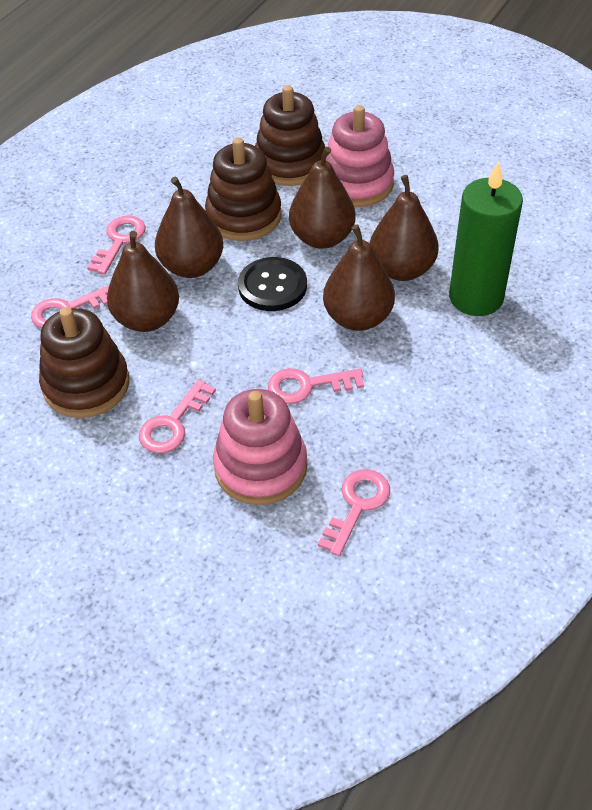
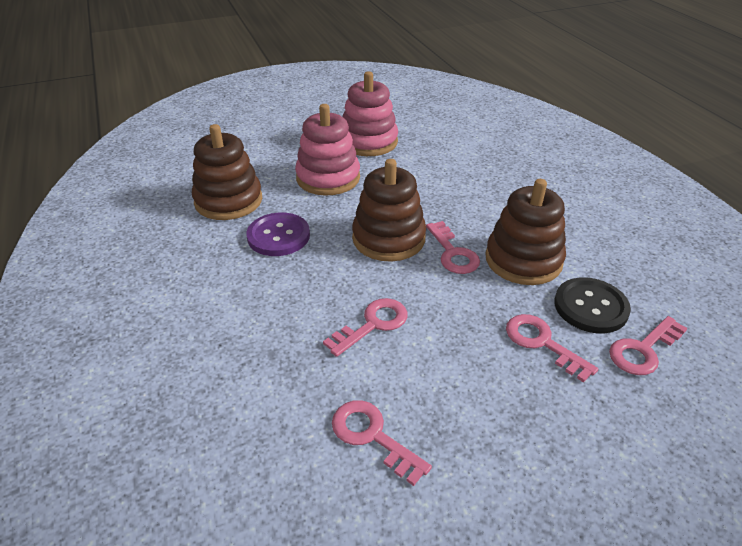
brown pear: [107,231,179,332] [155,177,223,278] [289,147,356,249] [323,224,395,331] [370,175,439,281] = 5 -> none = 0
green candle: [449,161,523,316] = 1 -> none = 0
purple button: none = 0 -> [246,212,310,256] = 1

